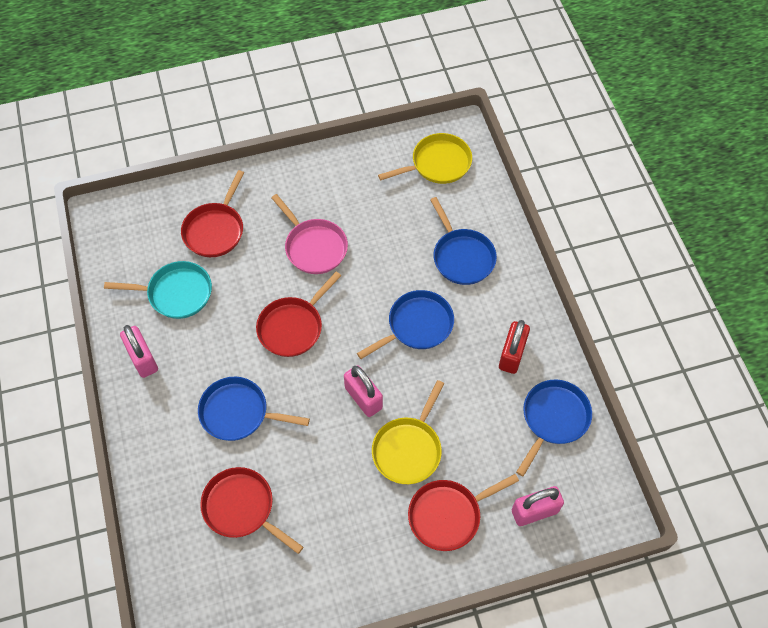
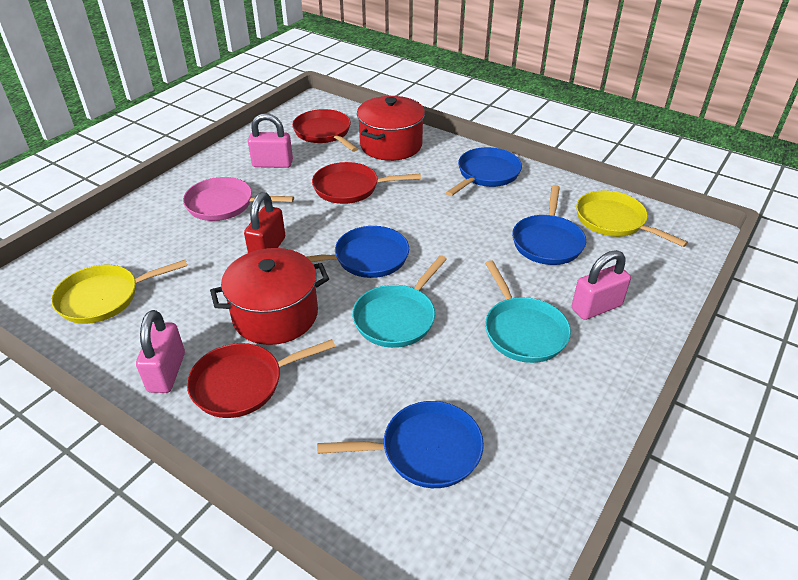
red pan: [181,170,244,257] [200,467,303,554] [256,272,341,357] [408,474,519,551] = 4 -> [187,339,335,418] [292,109,358,152] [312,162,421,204] = 3
red pot: none = 0 -> [210,248,329,345] [357,96,425,161] = 2
turquoise pan: [104,261,212,319] = 1 -> [352,255,447,348] [485,260,571,363] = 2

